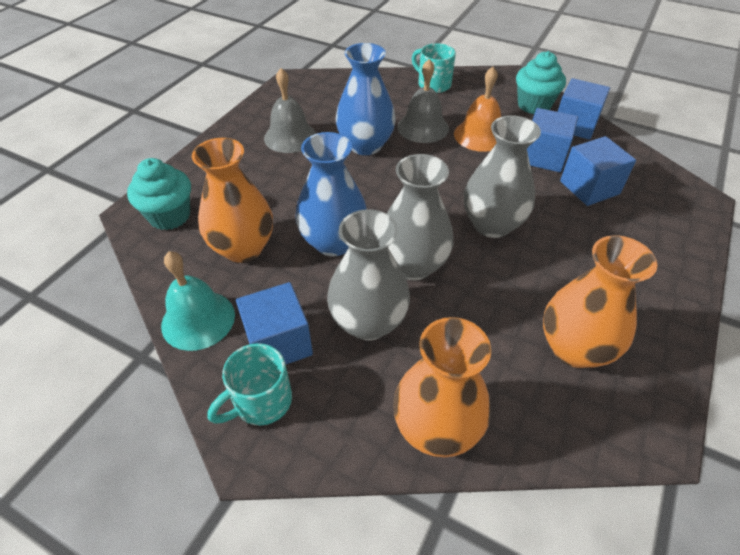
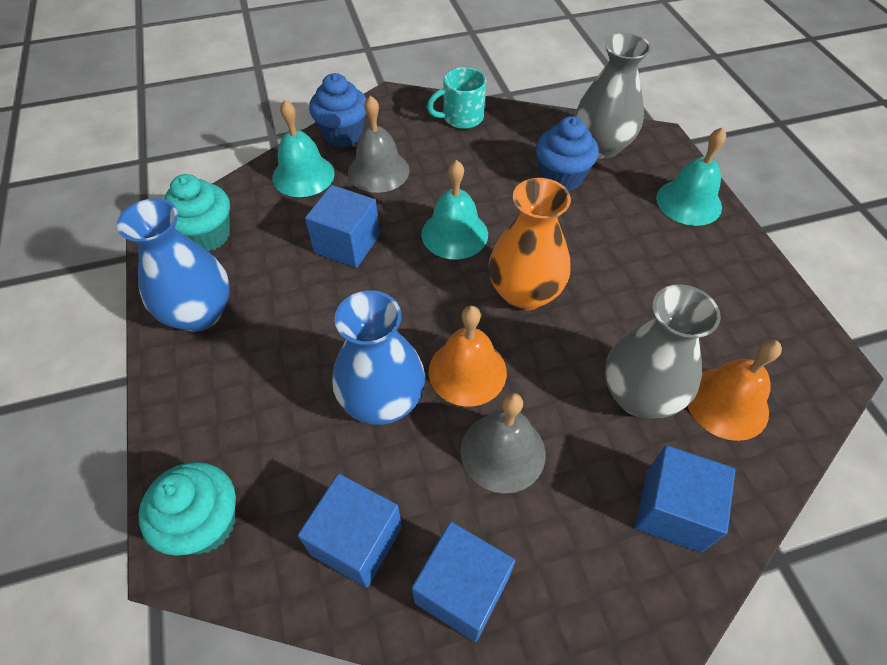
blue cupcake: none = 0 -> [309,73,366,147] [536,116,599,192] = 2
grey vase: [327,209,410,340] [387,154,454,281] [464,115,541,238] = 3 -> [575,33,651,159] [605,284,721,419] = 2
orange bell: [454,67,501,152] = 1 -> [429,306,507,407] [688,340,782,441] = 2
orange vase: [192,138,273,263] [393,317,491,457] [543,235,657,368] = 3 -> [489,178,571,311] = 1
turquoise bell: [161,251,235,351] = 1 -> [272,100,335,197] [421,160,488,260] [656,127,726,226] = 3
turquoise mug: [208,343,292,426] [412,43,456,93] = 2 -> [427,67,486,129] = 1

